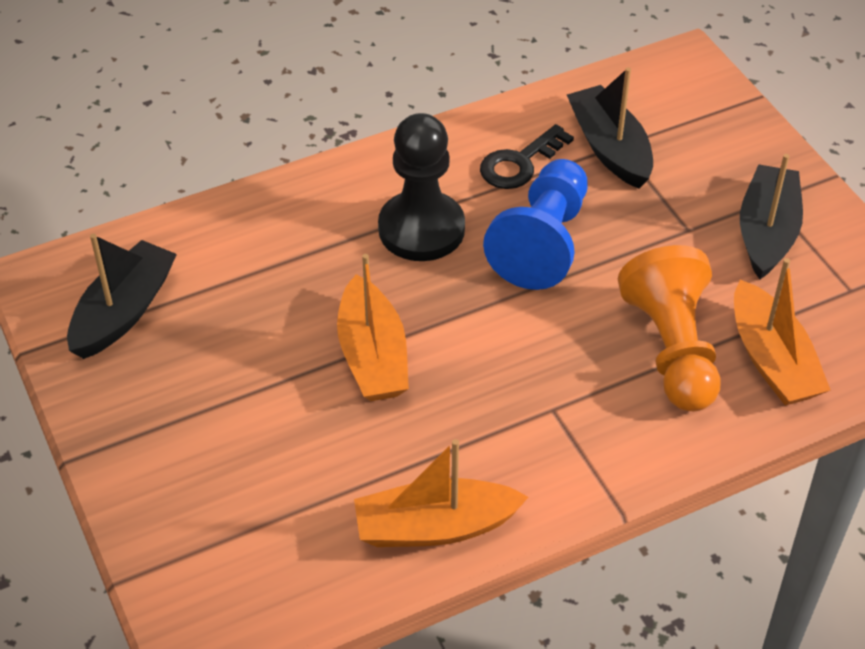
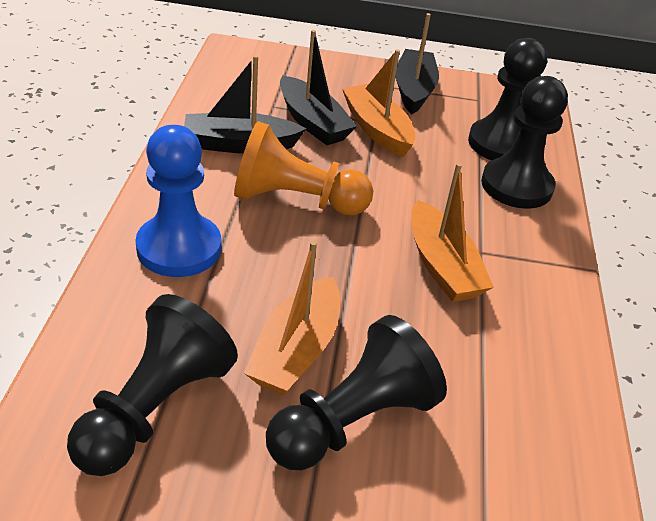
black key: [480,124,574,189] = 1 -> none = 0
black pawn: [378,113,465,261] = 1 -> [67,294,238,476] [266,315,447,470] [468,38,547,160] [481,76,568,209] = 4

